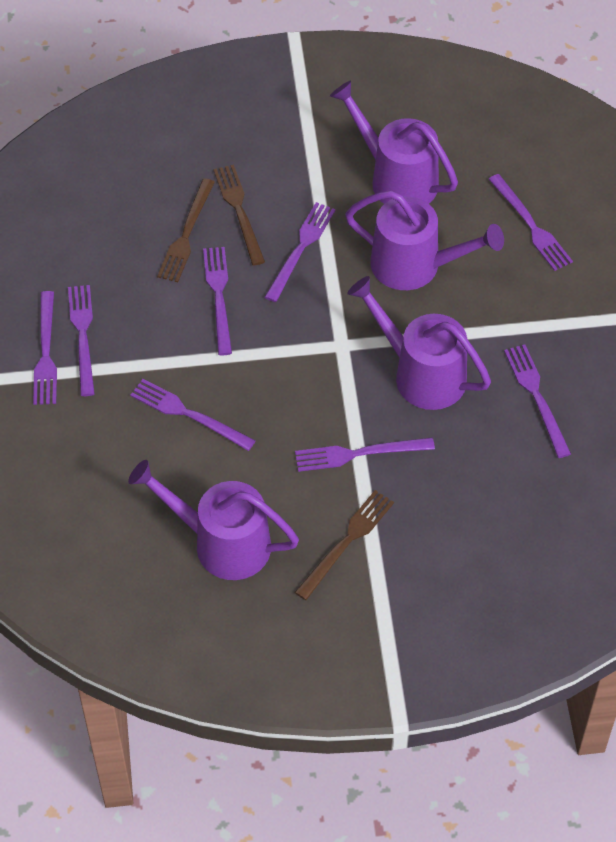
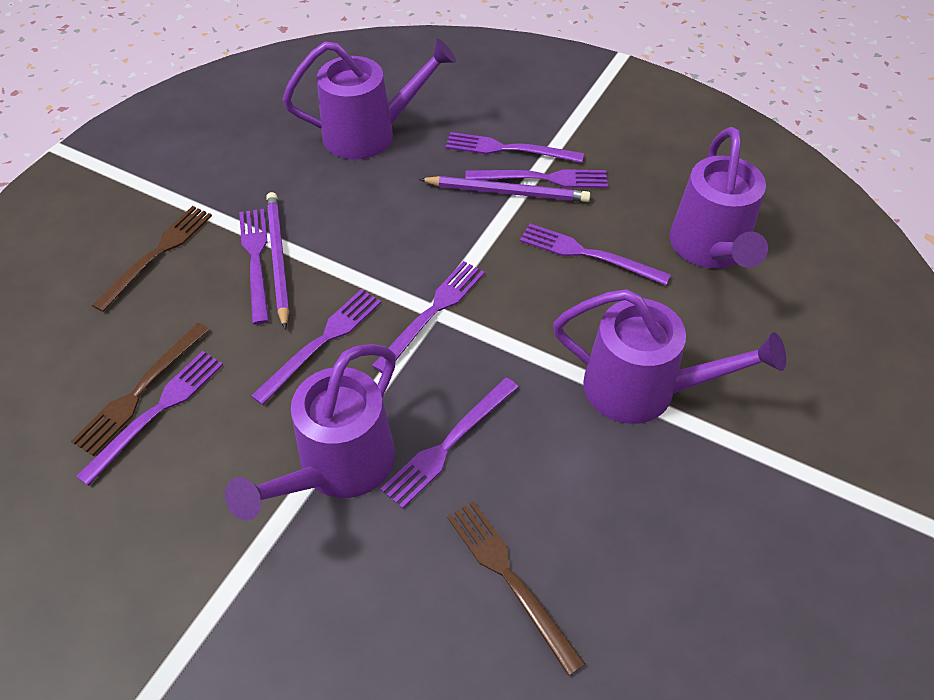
purple pencil: none = 0 -> [266,192,289,330] [419,176,590,202] = 2

